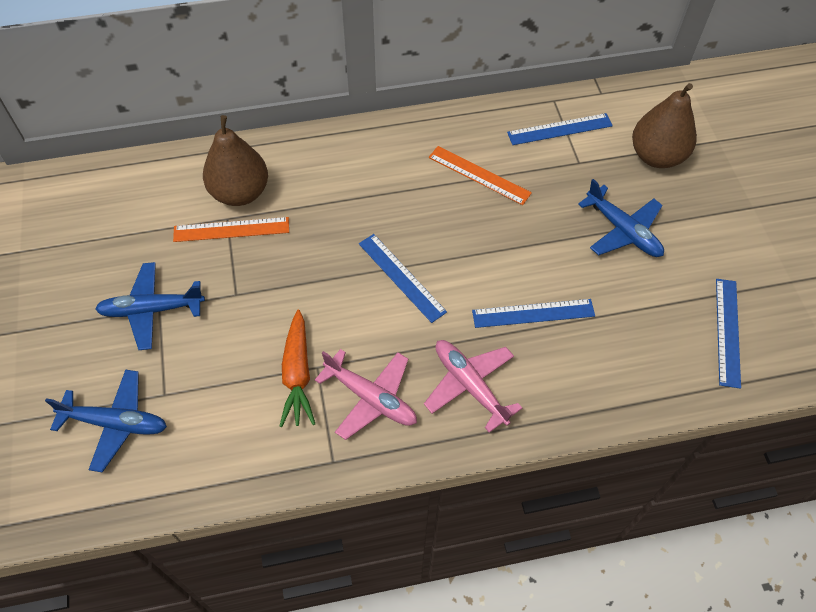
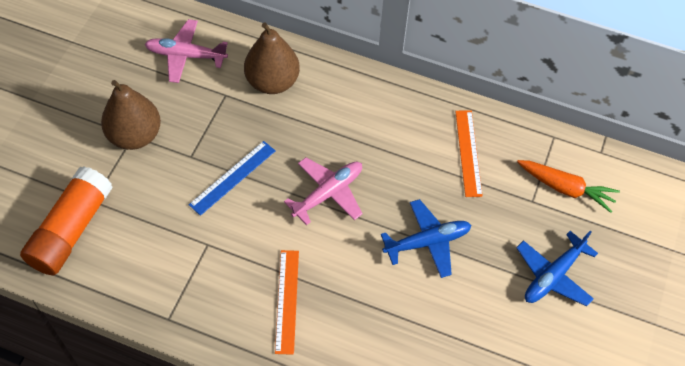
blue plane: [45,370,167,473] [95,262,205,350] [578,179,664,257] = 3 -> [381,199,471,278] [516,231,598,307] = 2
blue ruler: [359,234,447,323] [472,299,595,328] [507,113,613,145] [716,279,741,389] = 4 -> [189,141,276,216] = 1
orange glue stick: none = 0 -> [20,166,113,275] = 1

